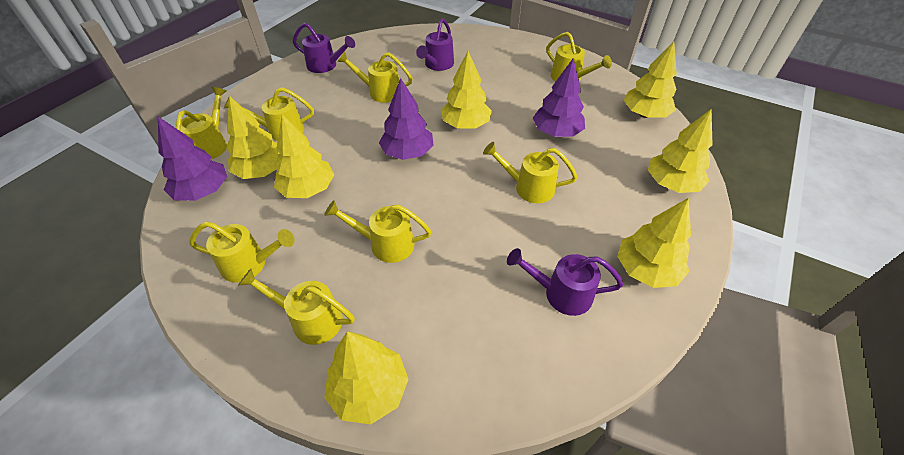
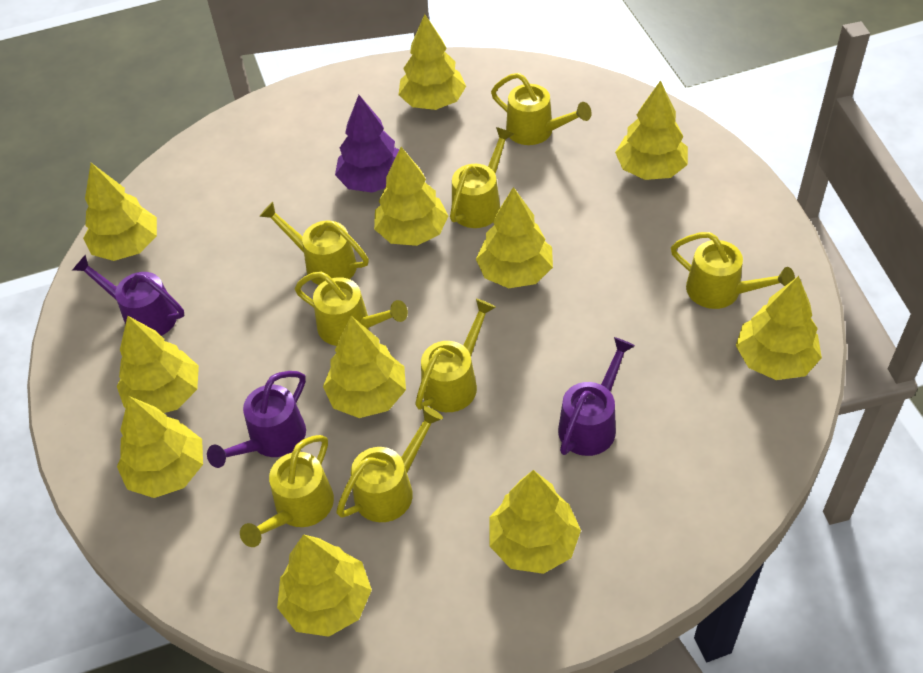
purple tree: [158,117,227,201] [379,78,434,160] [533,59,585,137] = 3 -> [335,95,399,193] = 1
yellow tree: [226,96,279,179] [274,114,334,198] [324,331,409,424] [441,51,492,129] [617,198,691,288] [624,41,677,118] [648,109,713,193] = 7 -> [83,163,157,261] [117,316,199,413] [117,396,203,498] [277,534,372,637] [323,316,406,418] [374,147,448,246] [399,14,466,110] [476,187,553,288] [489,470,581,574] [615,80,688,180] [736,276,822,380] = 11

